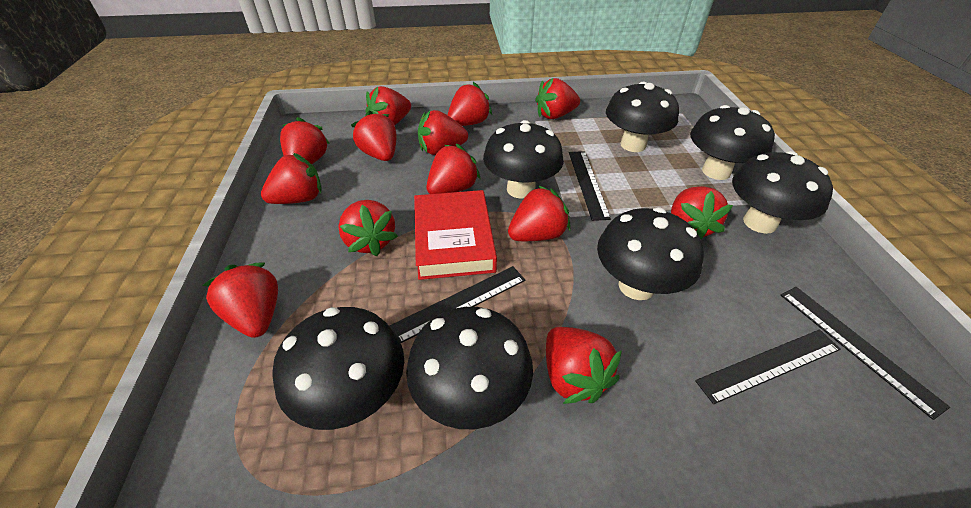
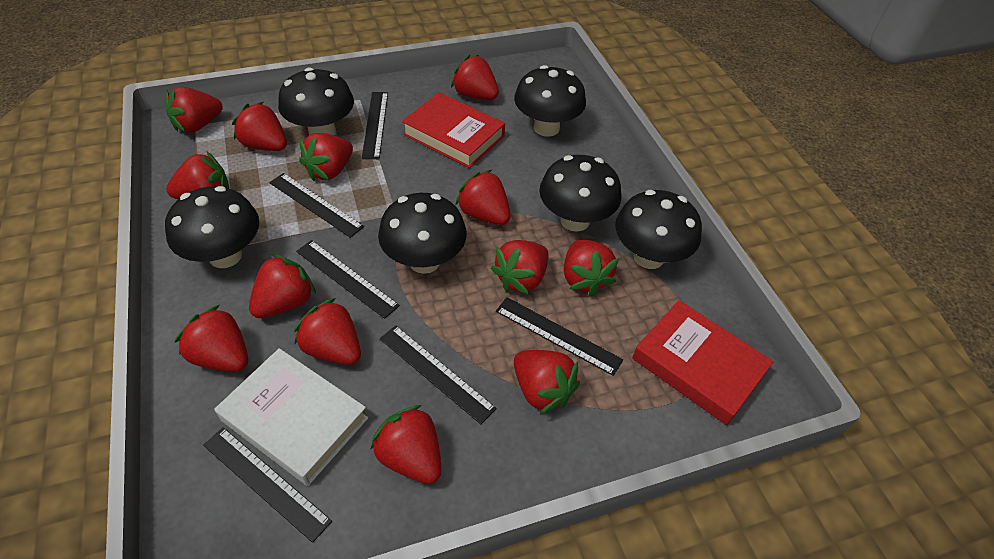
black mushroom: [272,307,404,430] [406,307,533,429] [483,120,564,199] [597,207,704,300] [606,82,679,152] [690,105,775,180] [732,151,833,234] = 7 -> [165,186,259,268] [278,67,354,135] [378,193,467,274] [514,65,586,137] [539,155,621,232] [615,190,702,269] = 6
black ruler: [389,266,526,343] [569,151,611,221] [695,330,841,404] [781,287,950,420] = 4 -> [203,427,332,543] [269,173,364,238] [296,240,400,319] [362,92,388,159] [380,325,497,424] [496,297,623,376] = 6
red book: [414,190,497,280] = 1 -> [402,92,505,168] [632,300,774,425] = 2
white book: none = 0 -> [214,348,368,486] = 1

